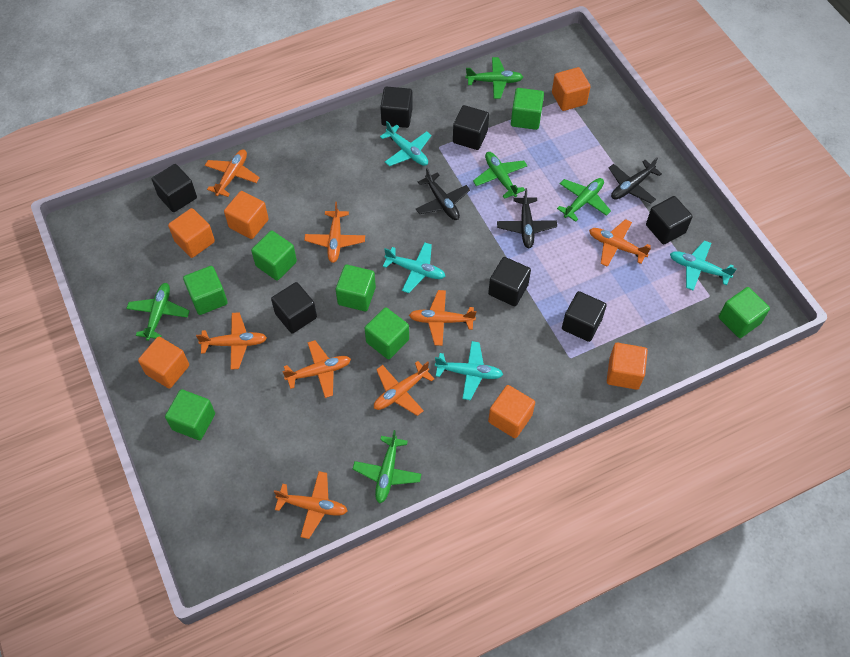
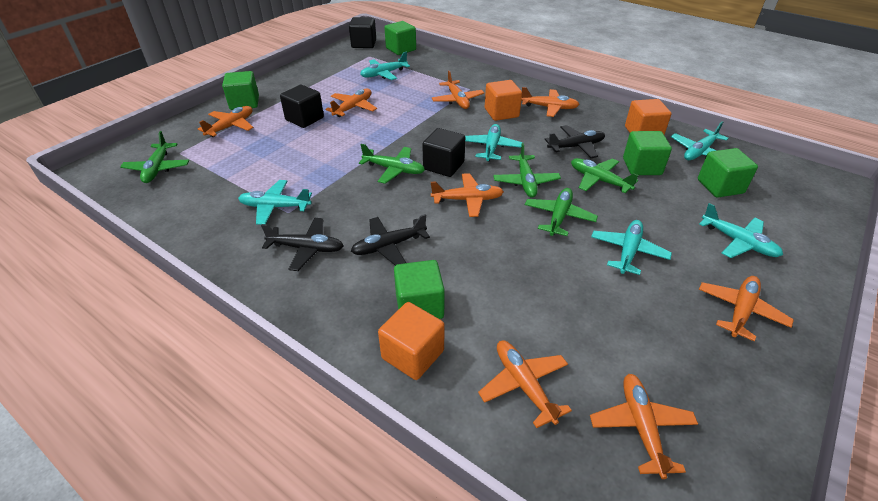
black cube: [152,164,197,212] [271,282,317,334] [380,87,413,128] [453,105,489,150] [488,257,531,306] [562,291,607,342] [646,196,693,244] = 7 -> [280,85,324,128] [349,17,376,48] [422,128,465,177] = 3
green cube: [165,389,215,440] [183,266,228,315] [251,231,297,280] [336,265,376,311] [365,307,409,359] [511,88,544,130] [718,287,770,338] = 7 -> [222,71,259,110] [384,21,416,55] [394,260,445,319] [623,131,672,175] [698,148,758,198] = 5
orange cube: [138,337,189,388] [168,208,215,258] [224,191,269,239] [488,385,535,438] [552,67,591,111] [607,343,648,390] = 6 -> [378,302,445,380] [485,80,522,121] [625,99,671,135] = 3
turquoise plane: [380,121,432,166] [383,243,445,293] [435,341,503,400] [670,240,736,291] = 4 -> [238,180,312,225] [360,51,410,80] [465,124,523,162] [591,220,672,275] [671,121,729,160] [699,203,783,258] = 6

